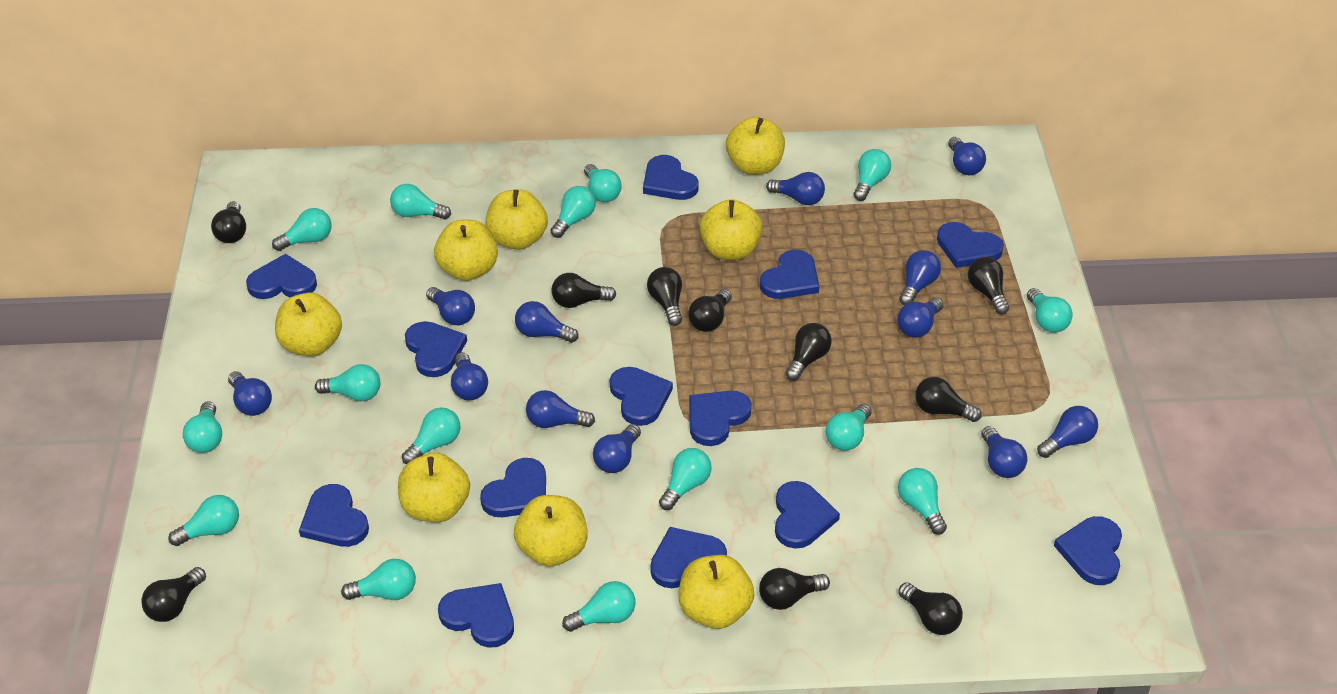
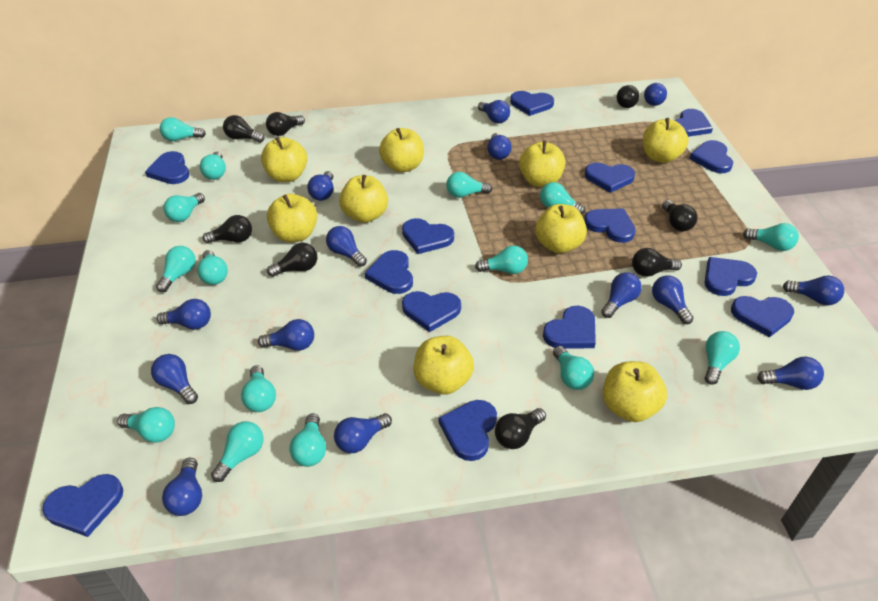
black light bulb: [141,567,206,622] [211,201,246,243] [551,273,616,308] [647,267,682,326] [688,289,732,332] [759,568,830,610] [786,323,832,381] [898,582,963,635] [915,377,982,422] [968,257,1009,315] = 10 -> [202,215,252,244] [223,115,264,143] [266,112,305,136] [267,243,317,277] [495,408,546,449] [617,85,640,108] [632,248,682,277] [662,200,698,231] = 8
blue heart: [246,254,317,299] [299,484,369,547] [405,321,467,377] [438,583,514,648] [480,458,546,517] [610,367,673,426] [643,155,698,200] [650,527,727,588] [689,391,751,446] [760,250,819,299] [775,481,840,549] [937,222,1004,268] [1054,516,1122,585] = 13 -> [42,474,123,537] [145,151,189,184] [365,250,413,294] [402,218,454,254] [402,291,461,332] [439,400,497,461] [510,91,554,116] [543,306,596,349] [584,208,636,243] [585,163,635,193] [675,109,713,137] [689,140,733,173] [704,257,757,296] [731,296,794,337] = 14
blue light bulb: [228,371,272,416] [426,287,475,325] [451,352,488,400] [515,301,578,343] [526,390,595,428] [593,424,641,473] [766,172,825,205] [897,297,944,338] [899,250,941,305] [948,137,986,175] [981,426,1027,478] [1037,406,1098,458] = 12 -> [151,354,198,404] [156,299,211,330] [162,458,202,516] [258,319,314,351] [307,171,333,201] [326,226,367,267] [334,413,392,453] [478,100,510,124] [487,133,512,160] [601,272,642,318] [644,83,667,106] [652,275,694,324] [757,357,824,390] [783,276,844,305] = 14
yellow apple: [275,292,342,357] [398,453,470,522] [434,220,498,281] [485,189,548,250] [514,495,588,567] [679,555,754,629] [699,199,762,260] [726,117,785,175] = 8 -> [261,137,307,182] [267,194,317,242] [339,175,388,223] [379,128,424,173] [414,336,474,394] [519,141,565,187] [535,204,587,253] [603,361,667,422] [643,118,689,163] = 9

